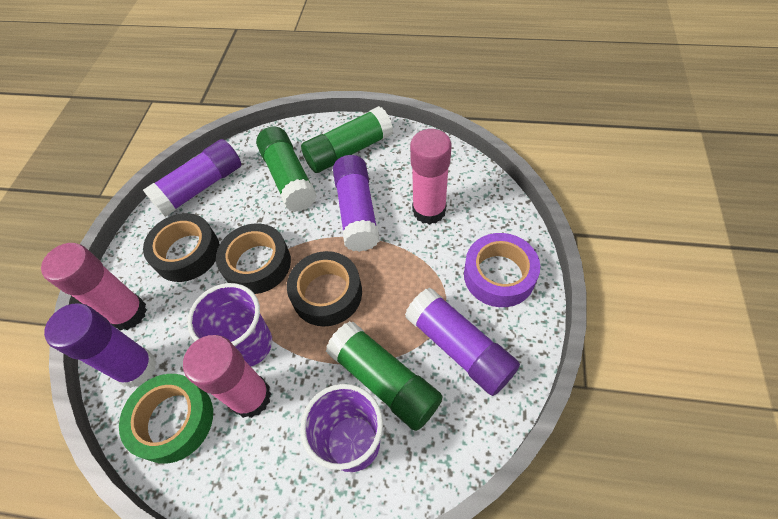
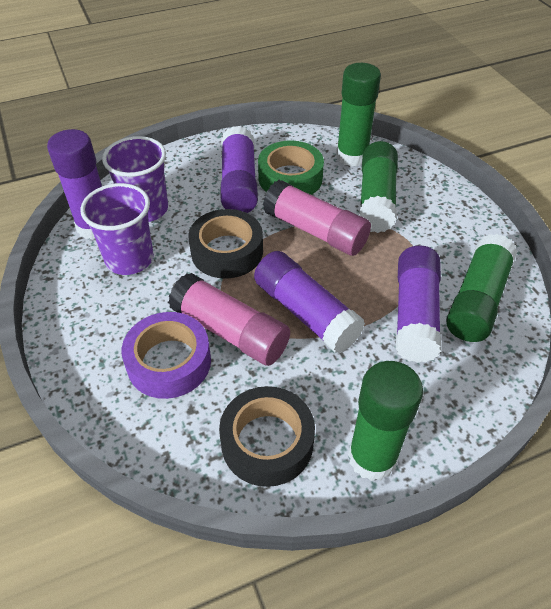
black tape: [143,213,220,282] [216,224,291,294] [287,251,362,326] = 3 -> [189,209,263,279] [219,386,315,487] = 2
green glue stick: [256,126,317,212] [301,106,393,173] [326,321,443,431] = 3 -> [336,63,381,167] [348,361,423,481] [359,141,398,233] [446,234,517,342] = 4
pink glue stick: [41,243,147,330] [183,335,271,418] [410,129,452,225] = 3 -> [168,273,290,366] [263,180,371,256] = 2

